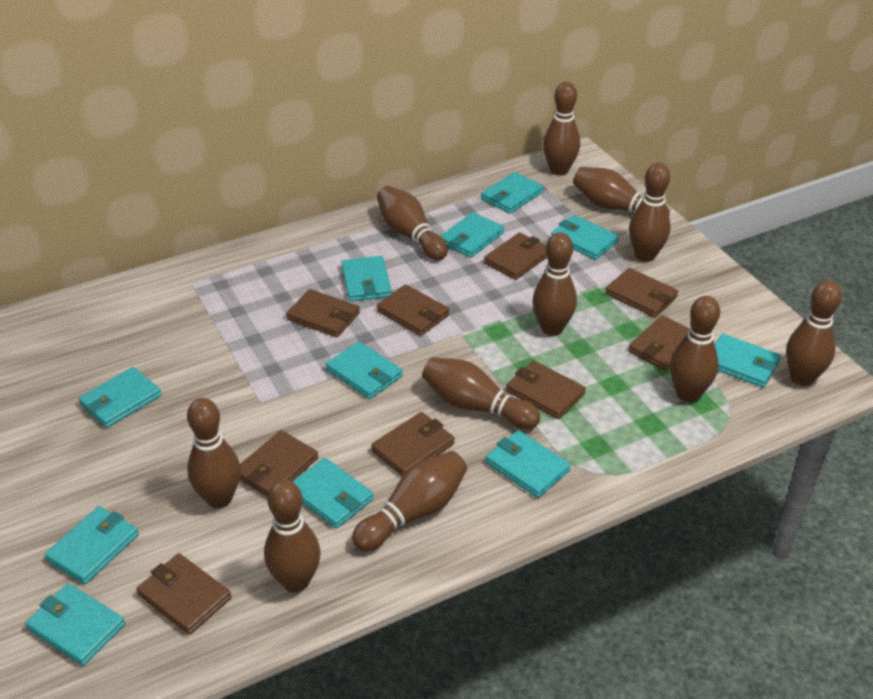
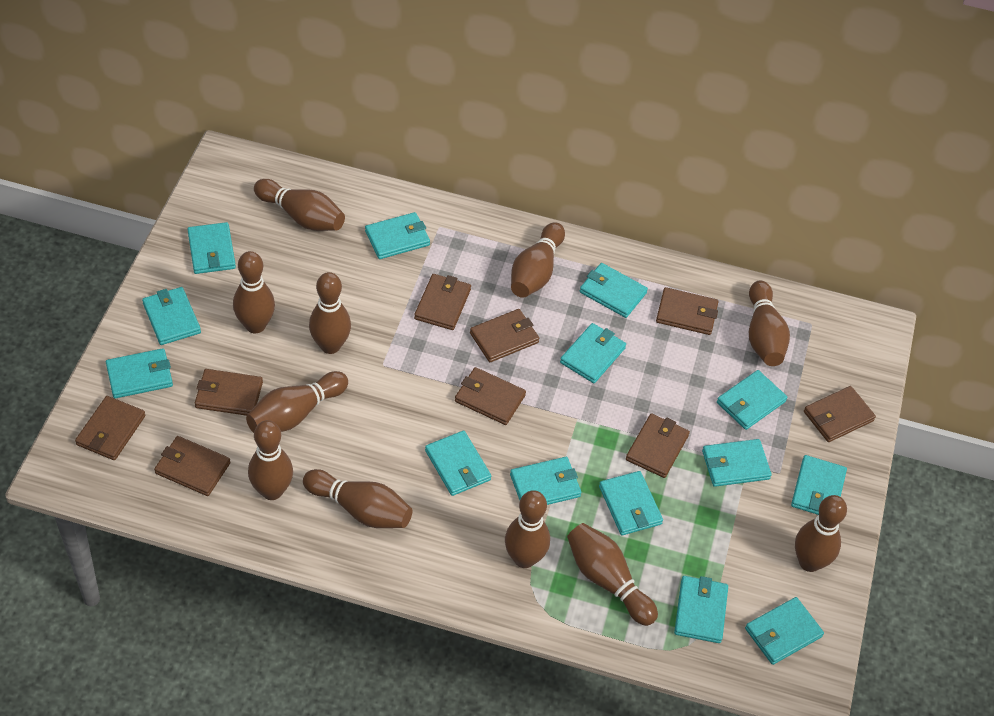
turquoise wallet: [25,583,125,666] [45,506,139,584] [79,367,161,428] [292,458,374,529] [326,341,403,399] [341,256,392,302] [440,212,504,258] [481,172,544,214] [486,430,571,498] [551,215,619,260] [715,334,781,388] = 11 -> [106,348,173,398] [142,287,201,345] [187,222,236,274] [365,212,430,259] [425,431,491,496] [510,457,581,505] [560,323,626,383] [580,263,648,318] [599,471,663,535] [674,576,728,643] [702,439,772,487] [717,370,787,430] [745,597,824,665] [791,455,847,515] = 14

